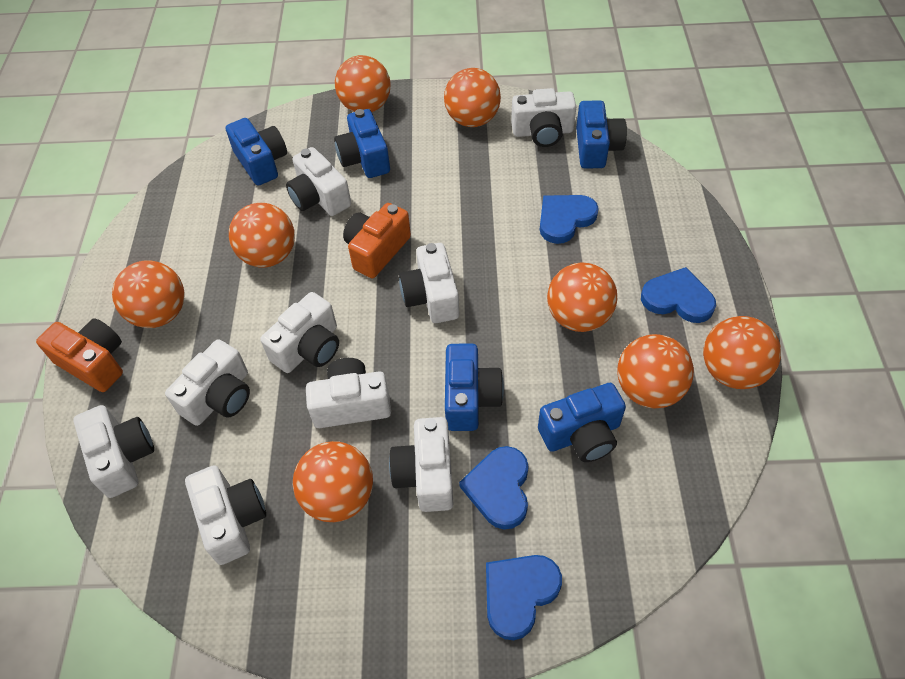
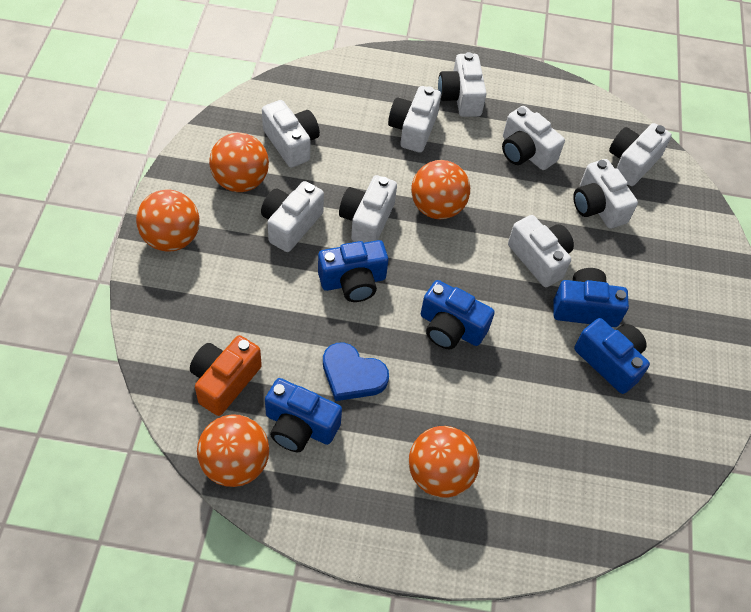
blue heart: [459,446,529,529] [486,555,562,640] [540,195,599,244] [641,267,716,323] = 4 -> [323,342,389,401] = 1
orange ball: [112,260,185,328] [229,203,295,268] [293,441,373,522] [335,55,391,112] [444,68,501,127] [547,262,617,332] [617,334,694,408] [703,316,781,389] = 8 -> [136,190,200,252] [197,414,269,487] [209,133,269,192] [409,426,480,498] [411,160,470,219] = 5
orange camera: [36,318,123,392] [343,203,411,278] = 2 -> [190,335,262,416] = 1

